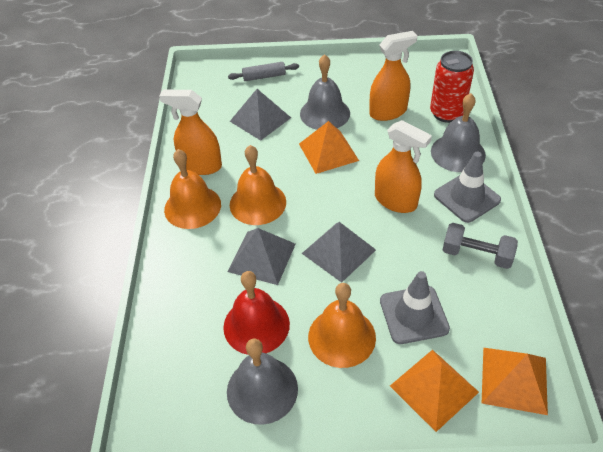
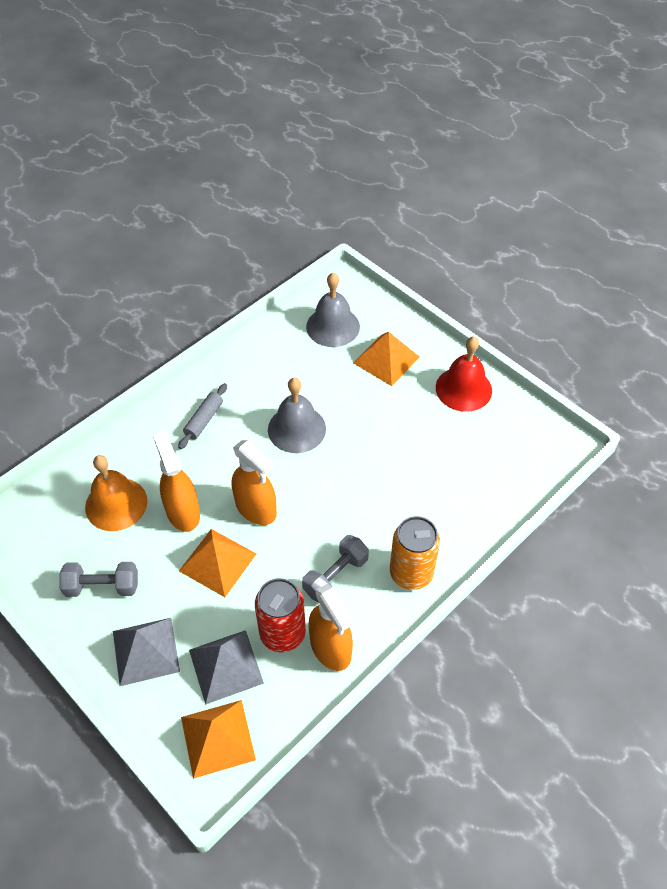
grey bell: [227,339,298,425] [300,54,350,130] [431,93,486,172] = 3 -> [268,378,326,453] [306,273,360,347] = 2
grey dumbbell: [443,223,518,269] = 1 -> [59,562,138,597] [302,535,369,603] = 2
grey pyramid: [227,228,296,285] [230,89,291,141] [302,222,376,283] = 3 -> [113,618,180,686] [189,630,264,705] = 2
grey traffic cone: [380,271,450,344] [434,152,501,223] = 2 -> none = 0
orange bell: [164,149,221,229] [230,145,286,225] [308,283,376,368] = 3 -> [85,455,147,531] = 1
orange can: none = 0 -> [390,516,440,590] = 1

